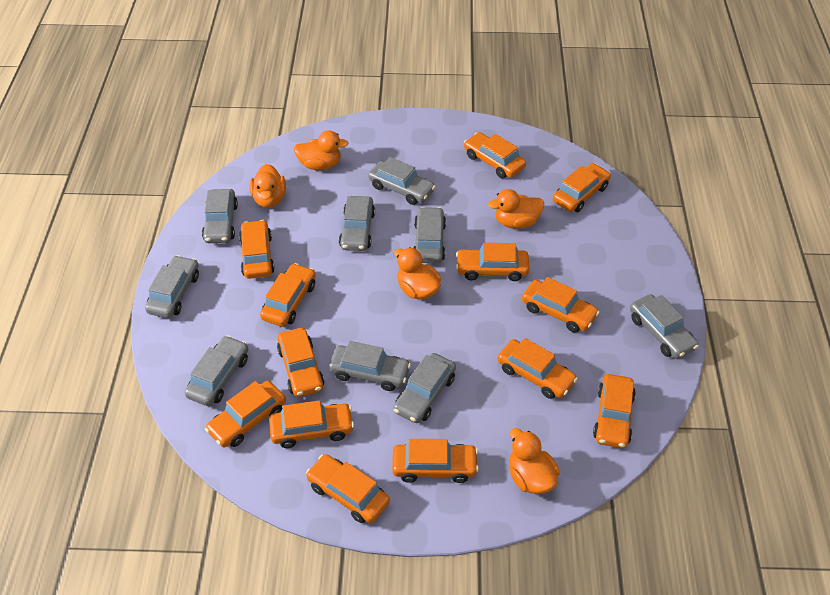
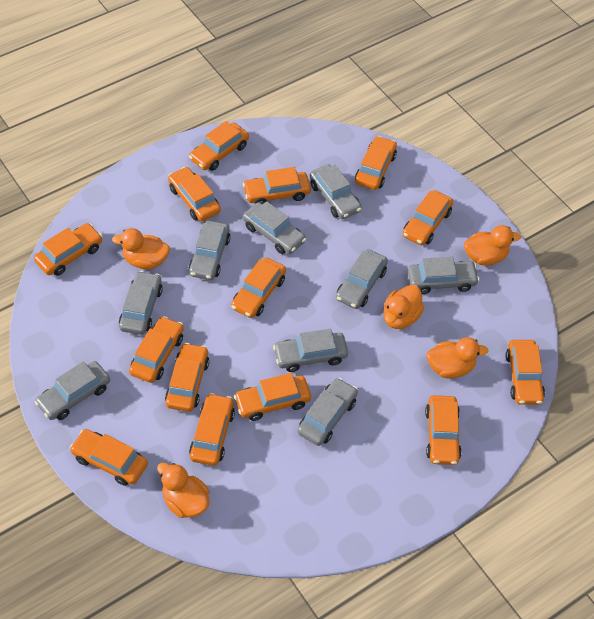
orange car: [205,381,286,447] [239,220,275,279] [260,263,316,327] [269,400,354,448] [277,328,324,397] [306,454,390,523] [392,439,479,483] [456,243,529,281] [464,132,526,178] [498,338,578,399] [522,277,600,332] [553,163,611,212] [593,374,636,448] = 13 -> [34,223,102,276] [70,429,148,486] [129,316,184,383] [165,343,209,412] [168,167,221,221] [189,121,249,171] [189,393,235,466] [231,258,286,318] [234,373,311,421] [243,167,311,204] [355,136,397,190] [403,190,453,245] [425,395,462,465] [506,340,545,405] = 14

